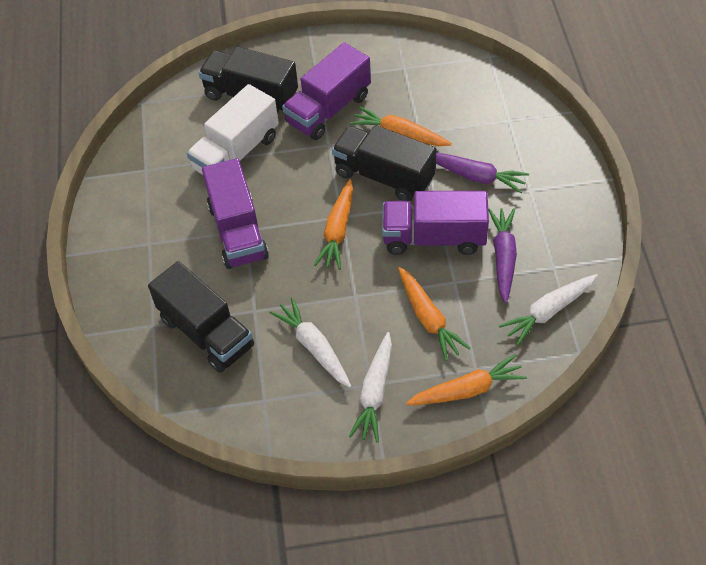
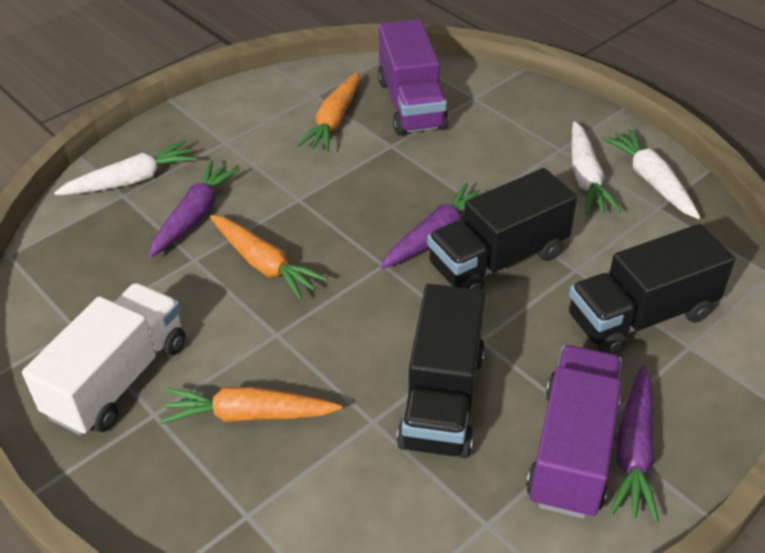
orange carrot: [314,179,353,270] [350,106,452,146] [398,267,471,361] [406,354,527,405] = 4 -> [160,387,342,424] [210,215,328,300] [297,72,359,152] = 3
purple carrot: [436,152,529,193] [488,208,517,303] = 2 -> [149,160,241,258] [380,183,481,269] [610,365,659,523] = 3
purple truck: [202,158,269,269] [282,42,371,140] [382,191,489,255] = 3 -> [378,19,449,135] [526,345,622,519] = 2

